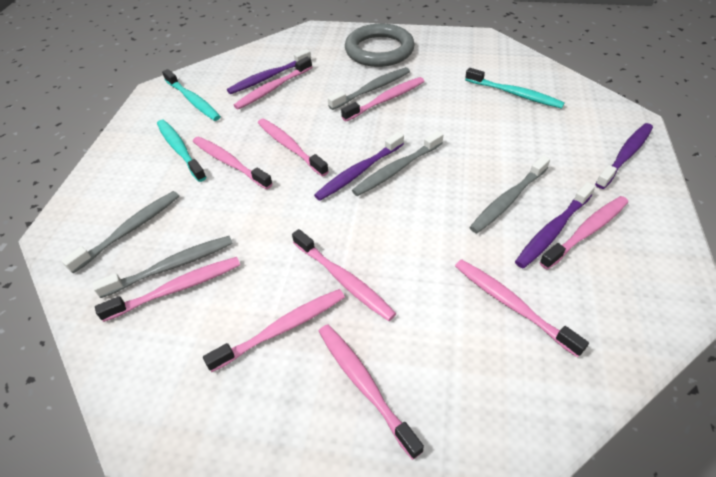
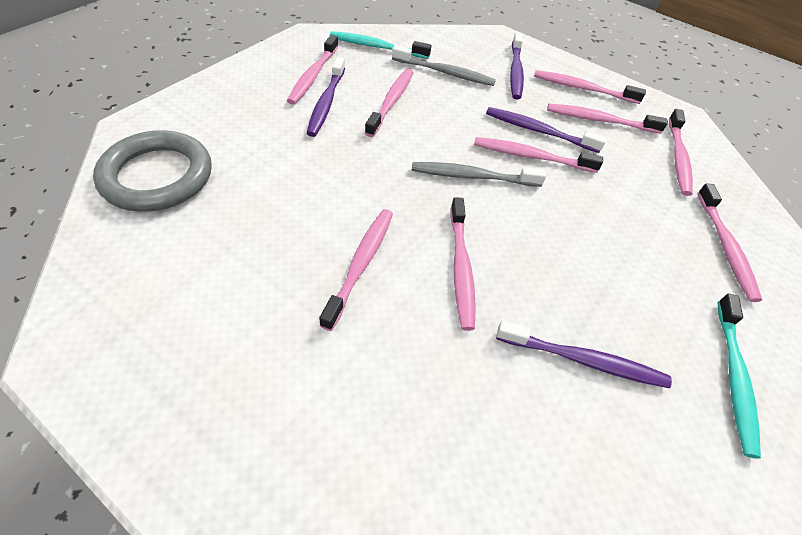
grey toothbrush: [61,191,179,273] [92,236,233,298] [328,67,410,110] [352,131,443,196] [469,155,550,233] = 5 -> [392,45,496,86] [412,162,546,187] = 2
pink toothbrush: [95,257,240,322] [193,136,273,189] [203,289,345,372] [233,57,312,110] [258,119,329,177] [292,229,397,321] [319,324,424,460] [341,77,425,122] [455,259,589,357] [539,196,628,270] = 10 -> [287,35,338,104] [319,209,393,331] [365,69,414,137] [450,197,476,331] [474,137,603,173] [534,70,646,104] [547,104,668,134] [669,109,693,196] [697,184,762,302] = 9
turquoise toothbrush: [157,120,206,182] [162,69,221,121] [465,68,565,109] = 3 -> [330,31,431,59] [718,294,761,459] = 2

